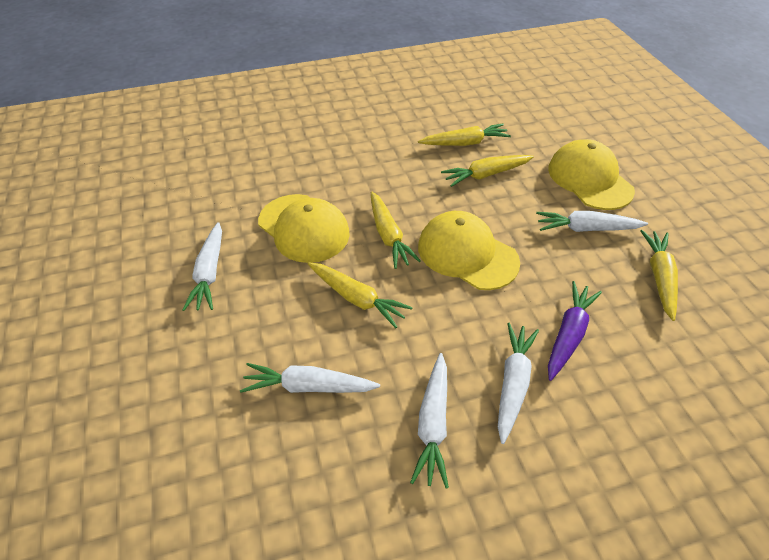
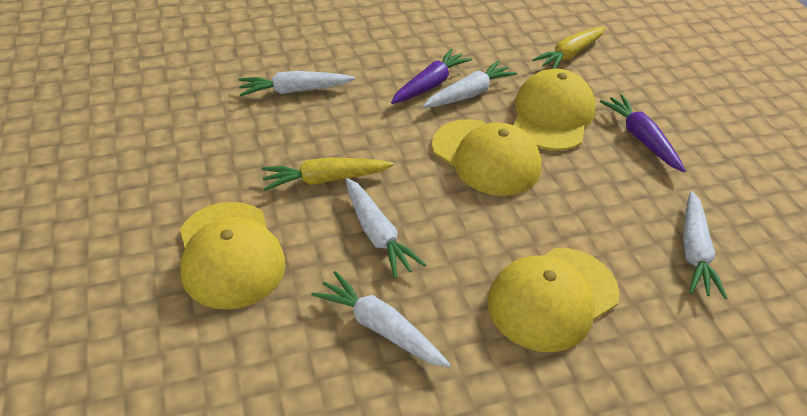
purple carrot: [548,281,602,381] = 1 -> [391,49,472,104] [599,95,686,172] = 2
yellow cap: [258,194,350,263] [418,211,520,290] [548,139,635,210] = 3 -> [180,202,286,309] [432,119,541,196] [488,248,619,352] [513,69,595,151] = 4
yellow carrot: [308,262,413,328] [371,191,421,269] [418,124,511,146] [441,155,534,187] [640,230,678,321] = 5 -> [261,158,394,191] [532,26,606,69] = 2

